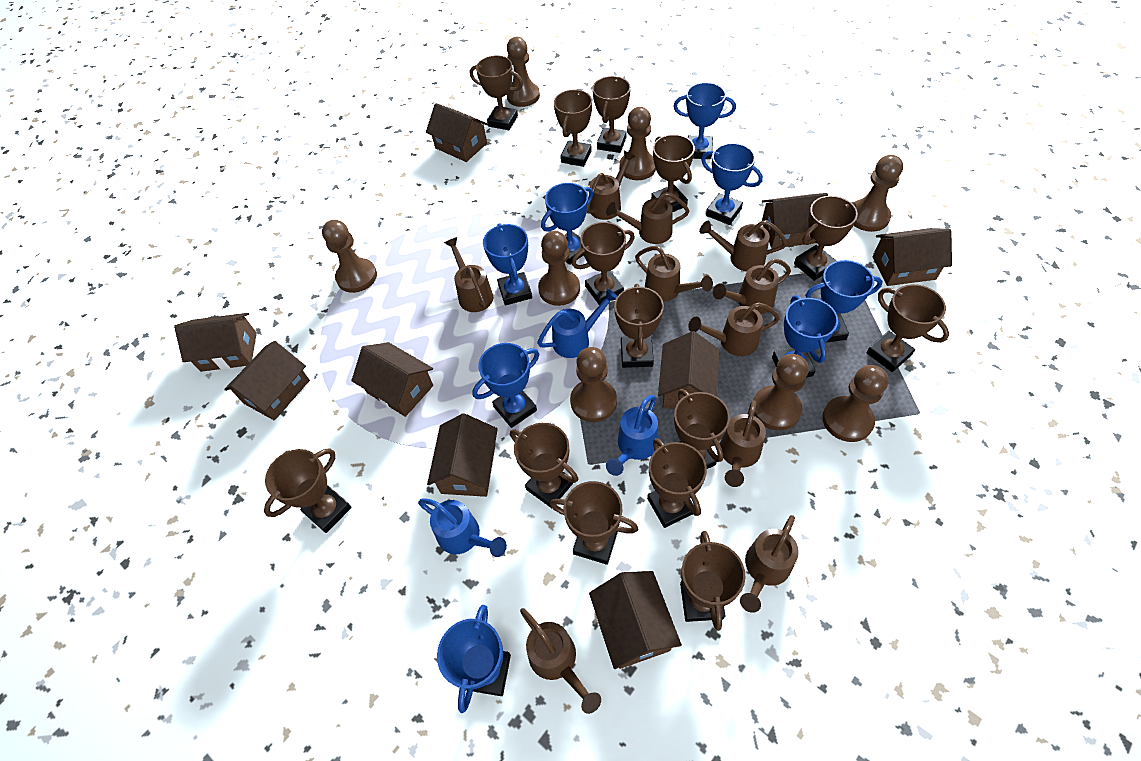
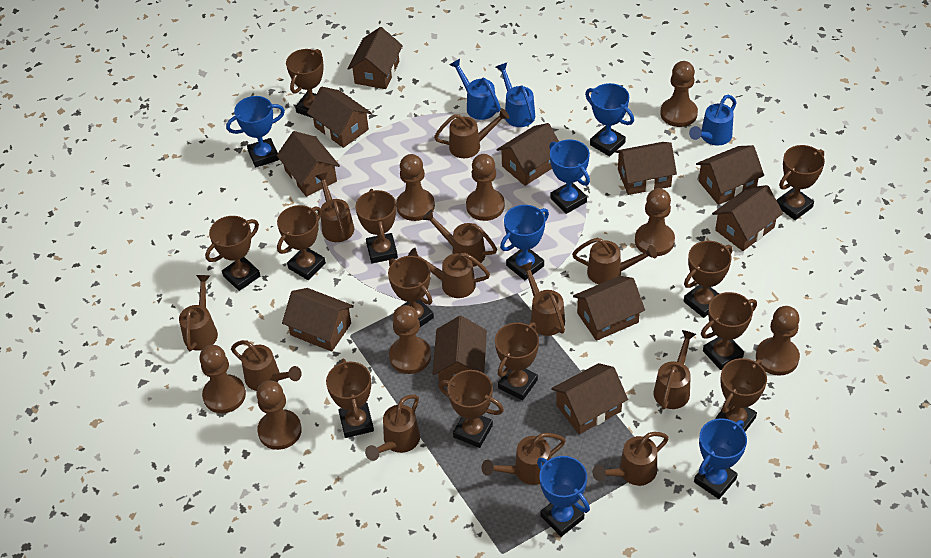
blue trophy: [437,605,511,713] [472,343,539,428] [483,223,532,306] [541,183,593,265] [673,82,736,159] [701,143,763,225] [772,295,838,378] [805,260,883,343] = 8 -> [226,96,285,168] [500,205,549,280] [537,456,590,537] [549,139,590,214] [585,83,634,157] [694,418,747,499] = 6
brown house: [174,313,257,372] [224,341,310,421] [351,342,433,417] [426,103,488,162] [427,413,498,497] [589,571,682,669] [658,331,719,409] [762,193,828,248] [873,228,952,286] = 9 -> [276,131,340,197] [282,288,354,352] [307,87,371,148] [348,27,403,89] [432,316,487,387] [497,123,559,186] [551,363,628,434] [573,276,645,341] [615,142,677,195] [696,145,764,205] [712,185,783,251] = 11
brown trophy: [264,448,352,533] [470,55,523,130] [510,423,578,508] [550,481,638,565] [554,90,592,167] [572,222,635,305] [592,76,631,153] [614,284,664,368] [647,438,707,528] [651,134,695,212] [674,389,730,469] [680,531,746,631] [794,196,858,281] [866,284,949,372] = 14 -> [205,216,260,291] [277,205,326,280] [286,49,324,118] [326,359,374,438] [355,189,398,264] [388,256,434,327] [438,370,504,448] [495,322,539,400] [684,241,733,318] [701,292,757,370] [716,358,767,432] [777,145,825,220] = 12
brown watering can: [444,237,493,312] [520,608,601,714] [587,151,636,220] [606,192,689,244] [635,246,713,302] [688,302,780,356] [699,220,787,271] [713,259,791,314] [720,400,766,487] [740,515,799,613] = 10 -> [179,275,218,351] [231,340,302,391] [315,172,354,242] [365,394,420,461] [408,248,490,298] [422,209,497,267] [434,108,510,158] [482,433,566,485] [520,262,565,336] [572,238,657,285] [593,432,669,486] [653,330,696,409] = 12

